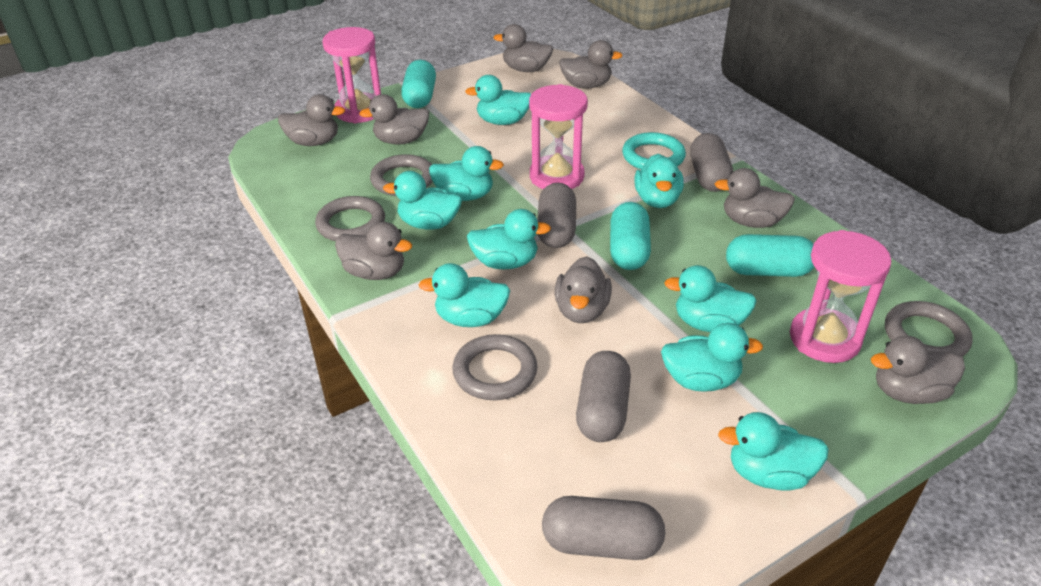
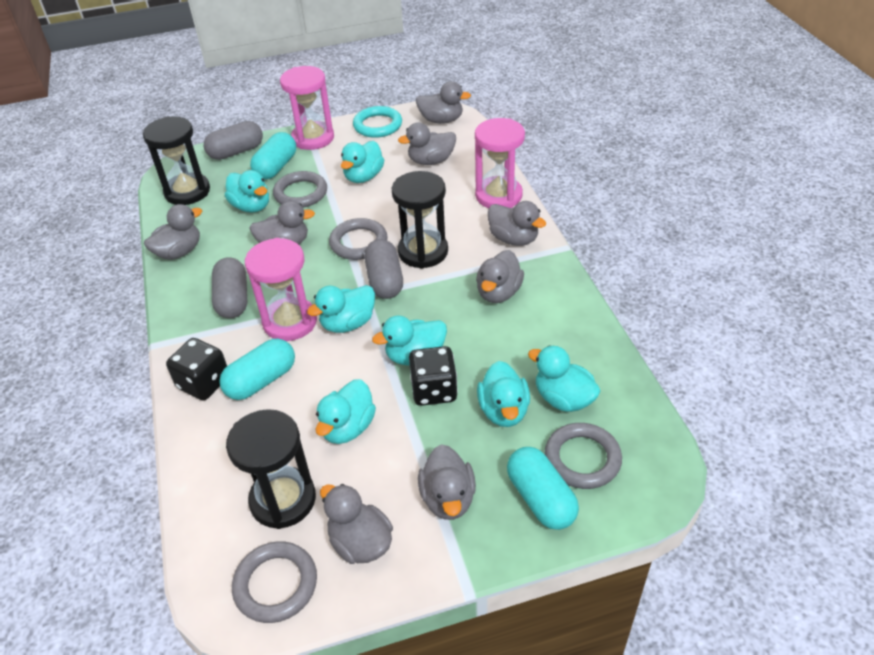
black dice: none = 0 -> [166,338,227,401] [409,346,458,406] = 2
black hourglass: none = 0 -> [143,116,210,205] [226,409,316,529] [392,171,448,269] = 3
grey capsule: [537,183,576,248] [542,496,665,560] [576,351,631,442] [690,133,733,192] = 4 -> [204,121,263,160] [212,257,247,318] [365,239,403,299] = 3
turquoise duck: [383,171,462,230] [419,263,511,327] [429,146,504,201] [465,75,531,125] [467,209,551,269] [635,154,684,208] [661,323,763,392] [664,265,757,332] [718,412,829,491] = 9 -> [225,170,269,213] [307,285,375,333] [316,379,376,444] [341,141,384,183] [372,316,447,366] [477,361,530,427] [528,345,600,412] = 7

